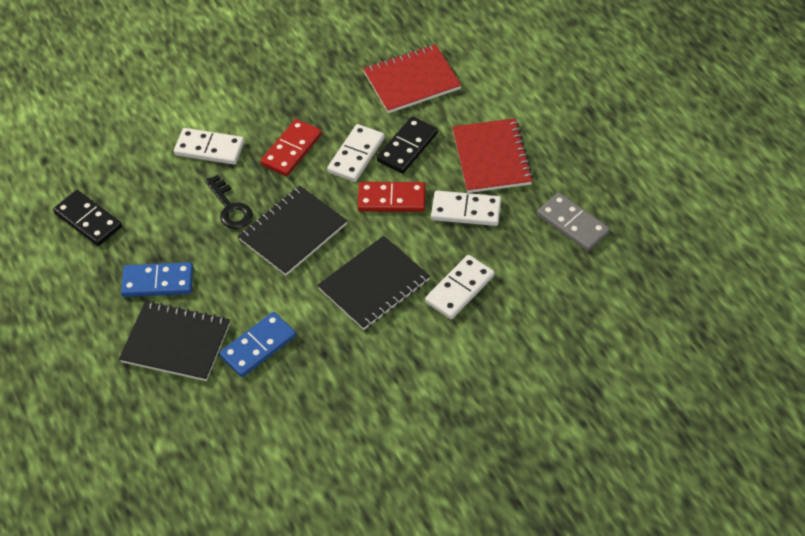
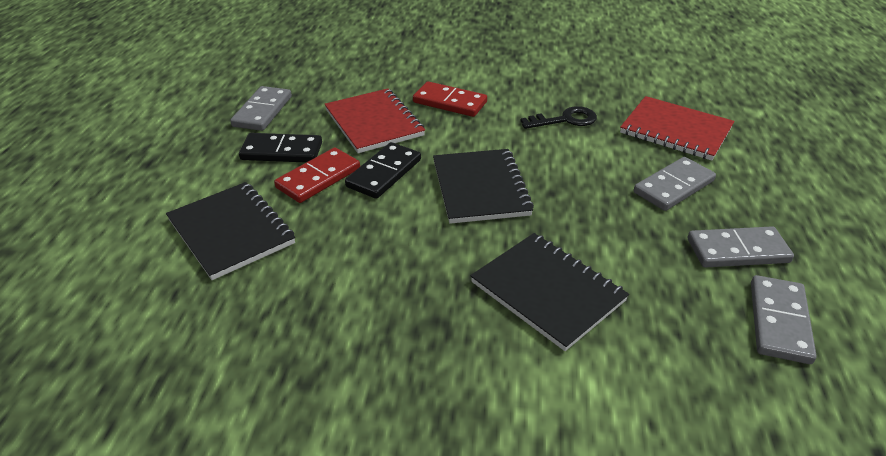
blue domino: [121,262,193,297] [219,312,296,377] = 2 -> none = 0
grey domino: [537,193,610,251] = 1 -> [230,86,292,131] [634,157,716,211] [688,226,794,268] [751,275,817,364] = 4
white domino: [174,128,244,165] [327,124,385,182] [425,255,495,319] [431,191,501,226] = 4 -> none = 0

